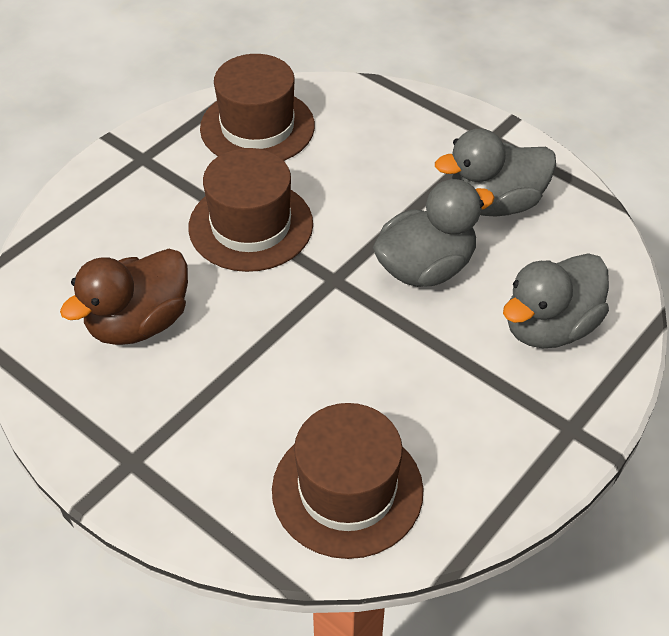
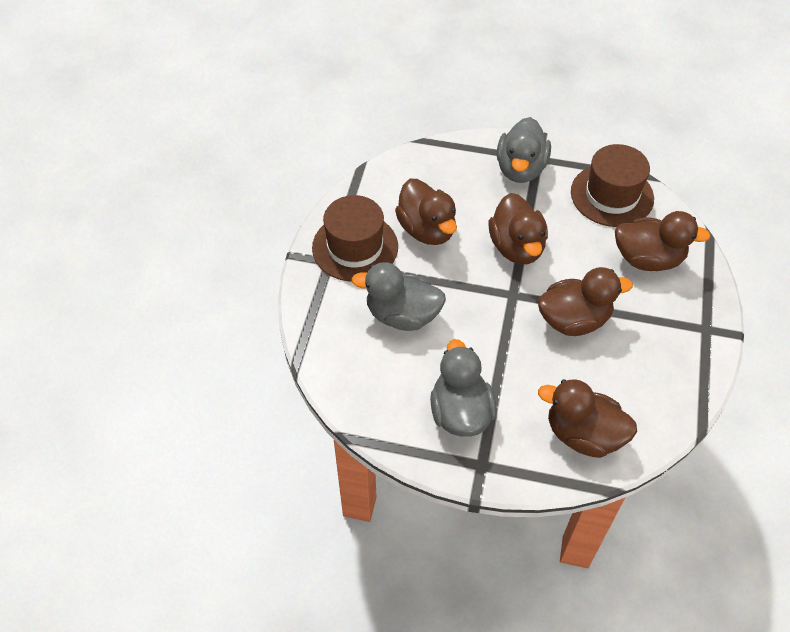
brown duck: [60,249,188,345] = 1 -> [395,179,457,245] [489,193,548,264] [538,267,633,336] [538,379,637,458] [615,211,711,271] = 5
brown hat: [188,148,313,272] [200,54,315,161] [272,403,424,559] = 3 -> [312,195,398,282] [571,144,654,227] = 2

